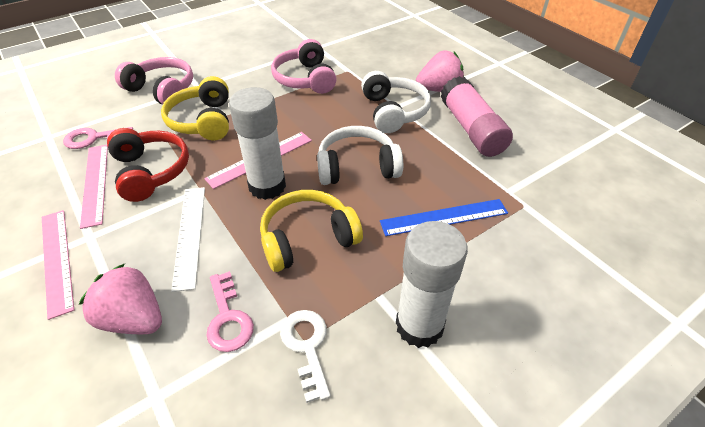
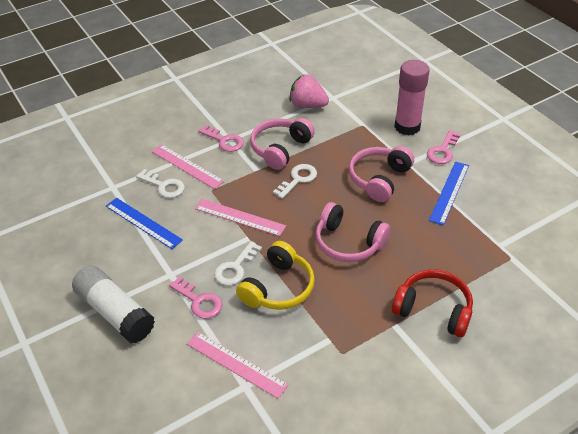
blue ruler: [380,199,508,236] = 1 -> [106,198,183,249] [429,161,469,225] = 2
pink headphones: [115,57,193,105] [271,39,336,94] = 2 -> [250,118,315,170] [315,202,390,262] [349,146,414,202] = 3
pink key: [63,127,133,149] [206,271,254,352] = 2 -> [169,276,223,319] [198,125,244,152] [427,130,460,164] = 3
pink strawberry: [79,264,162,334] [416,50,464,92] = 2 -> [289,75,329,108] = 1
white glue stick: [229,87,286,200] [396,221,468,348] = 2 -> [72,266,155,343] = 1
white headphones: [317,126,403,185] [361,71,431,133] = 2 -> none = 0
white key: [280,310,331,403] = 1 -> [136,169,185,198] [214,241,262,286] [273,164,317,199] = 3
white ruler: [171,187,205,292] = 1 -> none = 0
yellow headphones: [161,76,229,140] [260,190,363,272] = 2 -> [236,241,315,310] = 1

